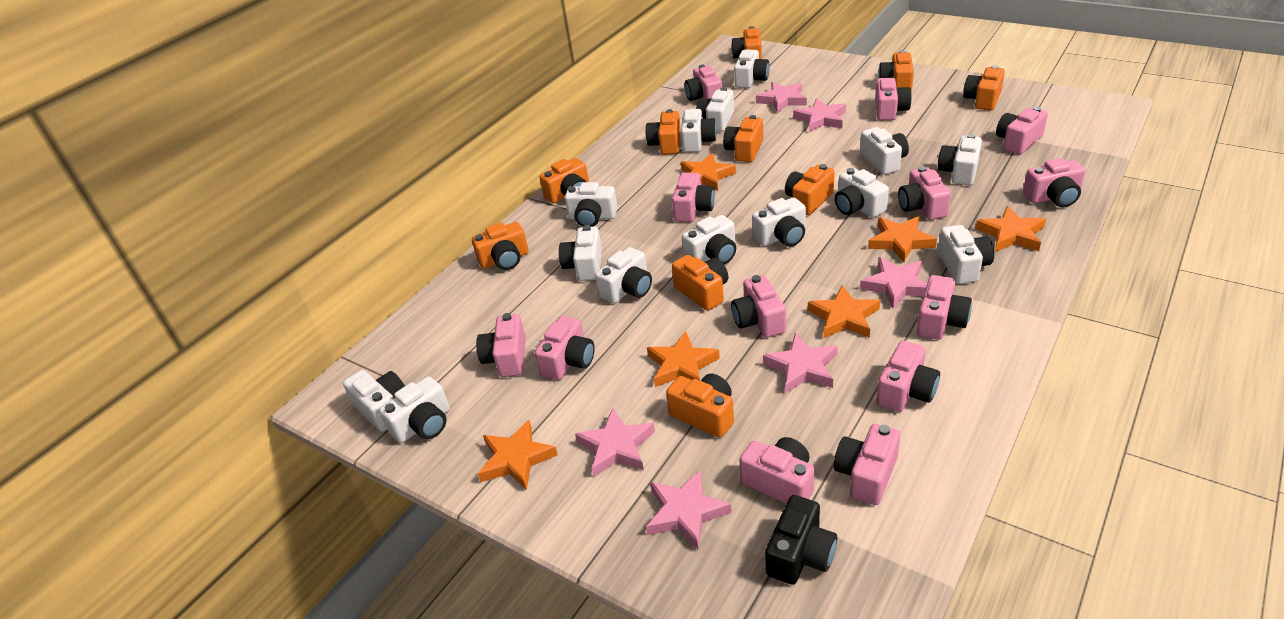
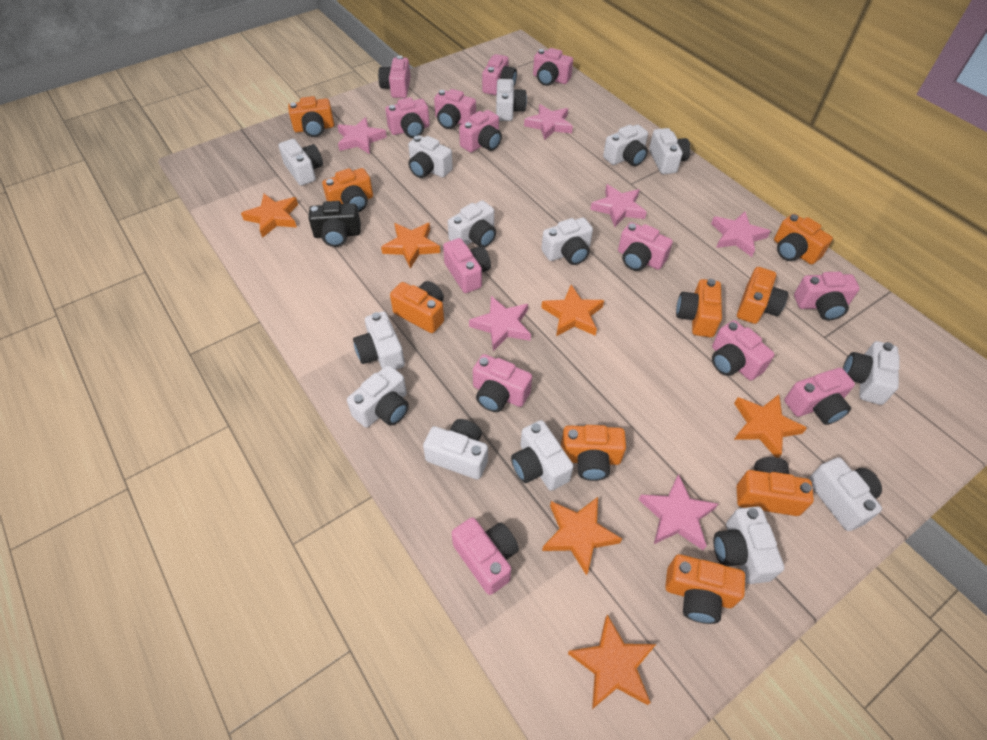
orange camera: [472,222,529,270] [539,158,589,203] [645,109,681,155] [666,374,734,438] [672,255,729,311] [723,115,763,162] [731,26,762,59] [785,164,835,215] [878,50,914,91] [963,65,1005,111] = 10 -> [288,96,334,137] [322,168,373,212] [390,281,444,333] [561,425,626,481] [665,554,745,624] [676,279,722,337] [737,267,788,324] [737,457,814,516] [774,214,833,265] = 9

